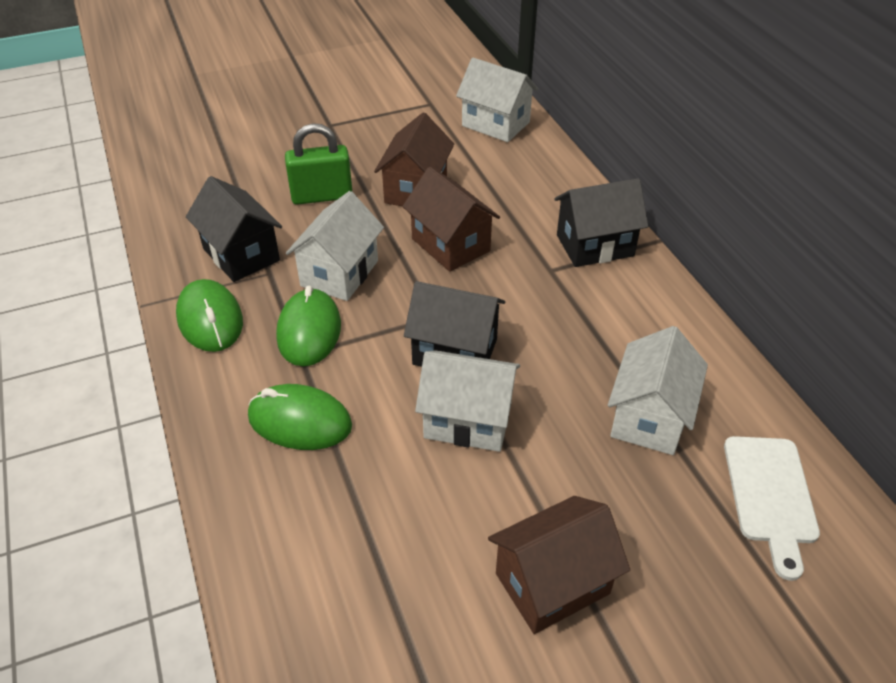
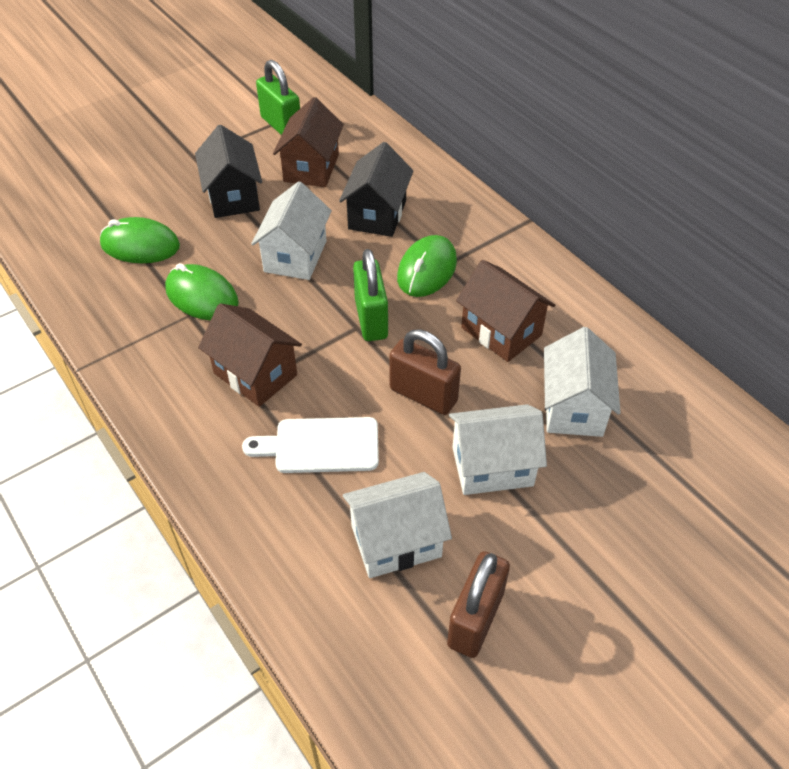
black house: [186,176,282,282] [404,281,505,367] [554,178,648,267] = 3 -> [195,125,262,218] [339,142,413,237] = 2
brown padlock: none = 0 -> [389,329,461,415] [447,551,510,658] = 2
green padlock: [285,123,353,205] = 1 -> [256,60,300,135] [353,249,388,341] = 2

